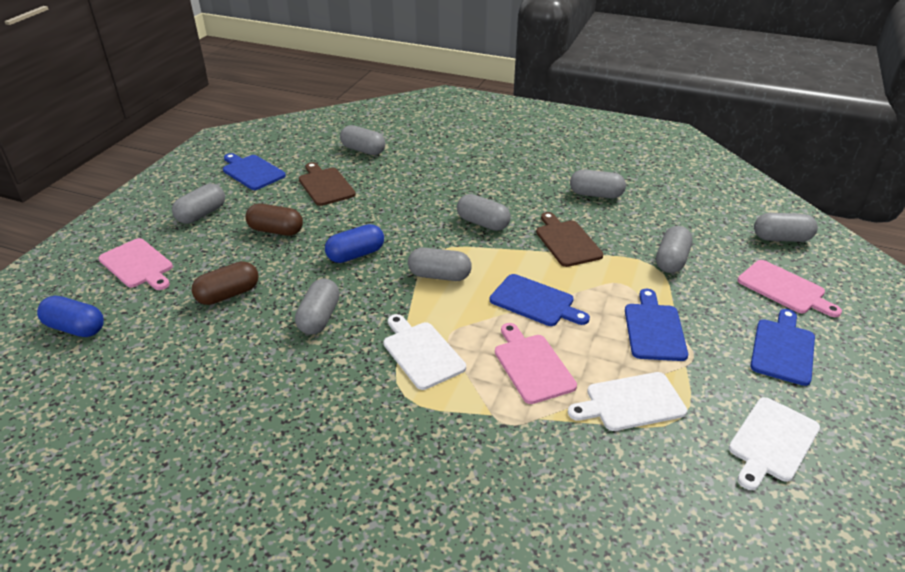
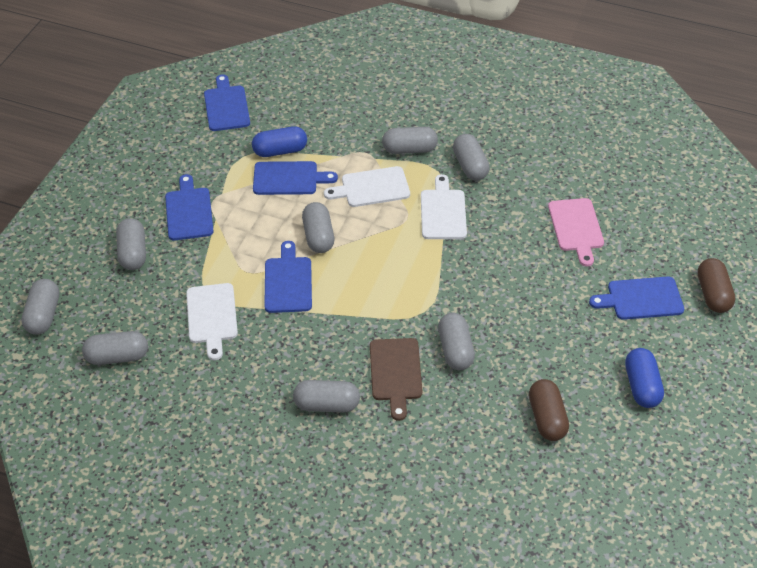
blue cutting board: [223,153,286,190] [490,274,590,326] [625,289,688,361] [750,309,815,386] = 4 -> [165,174,214,240] [204,74,250,131] [253,161,338,195] [264,241,312,313] [589,276,684,320] = 5
brown cutting board: [299,162,356,206] [536,212,603,267] = 2 -> [370,338,422,421] = 1
pink cutting board: [99,238,173,290] [495,323,577,404] [738,260,842,317] = 3 -> [548,198,604,266] = 1

